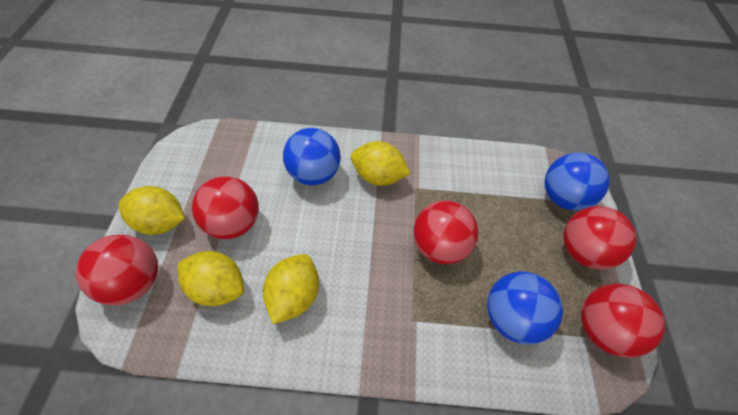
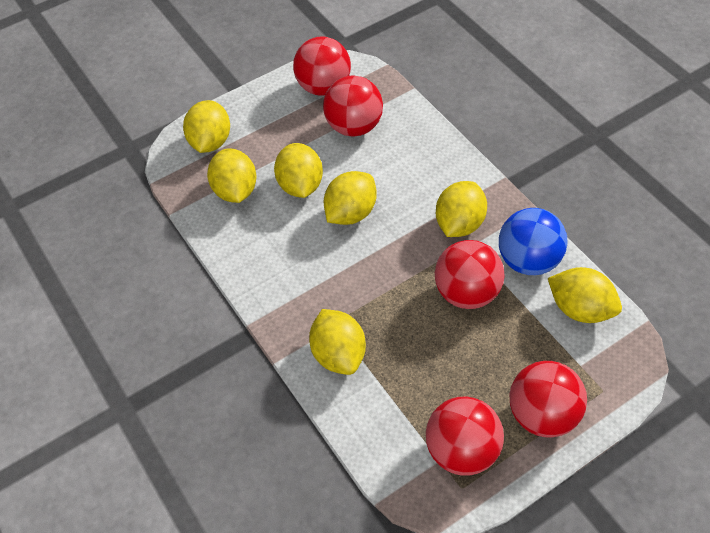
blue ball: [283,128,341,186] [487,272,563,344] [544,153,610,211] = 3 -> [499,208,568,275] = 1
yellow lemon: [119,186,185,235] [178,251,244,306] [263,254,319,324] [351,141,411,186] = 4 -> [183,100,230,153] [207,148,256,203] [274,143,323,198] [309,309,366,375] [324,171,377,225] [436,181,487,237] [548,267,622,323] = 7

